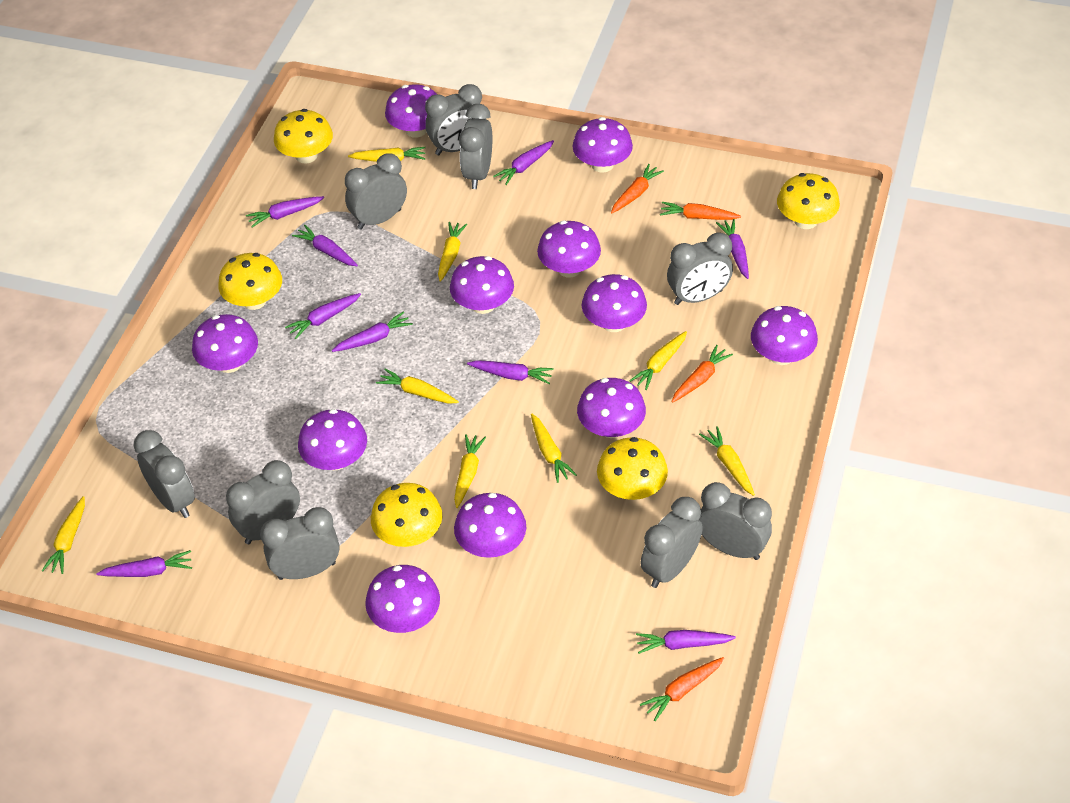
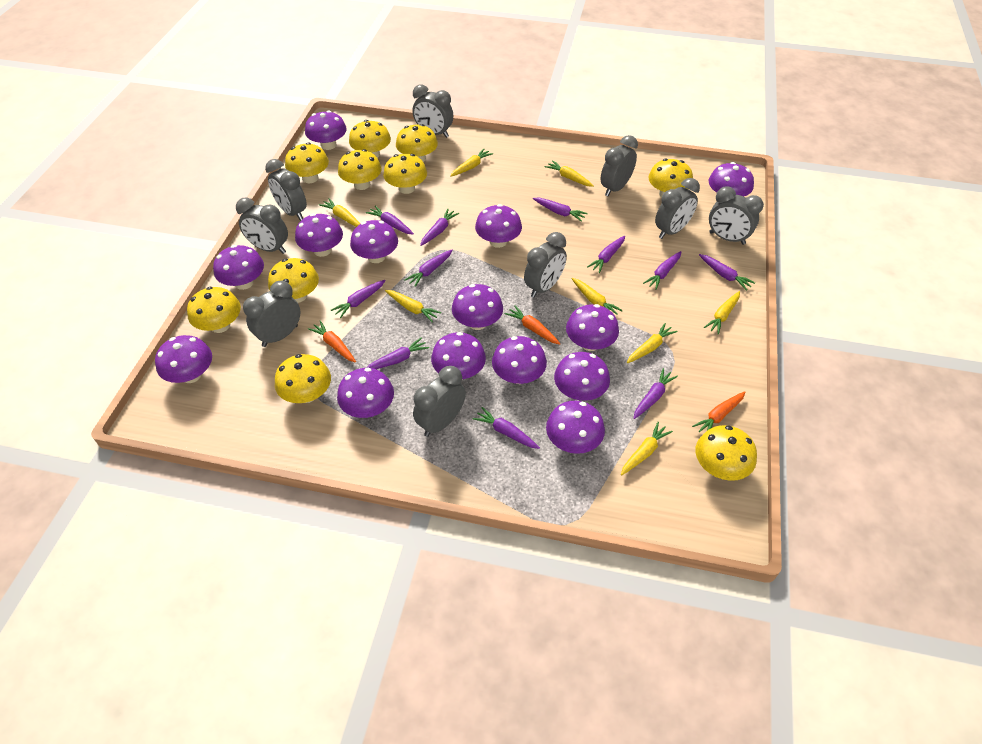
orange carrot: [611,164,664,214] [640,657,724,721] [660,202,741,220] [671,345,733,403] = 4 -> [308,320,356,362] [505,305,561,345] [692,391,746,432] = 3
purple carrot: [96,550,192,577] [246,196,324,227] [285,293,361,339] [292,225,358,266] [332,311,413,352] [467,360,554,384] [493,140,554,185] [636,630,736,654] [716,219,749,279] = 9 -> [331,280,386,318] [366,206,414,234] [366,337,429,369] [404,250,453,287] [420,209,459,246] [473,407,540,449] [533,198,588,222] [587,236,625,273] [633,368,678,419] [643,251,681,290] [699,254,755,291] = 11
purple mushroom: [192,314,258,373] [298,409,367,470] [365,565,440,633] [385,84,437,138] [450,256,514,314] [454,493,526,558] [537,220,601,278] [572,117,633,173] [577,378,646,438] [582,274,647,332] [751,306,818,365] = 11 -> [155,335,212,383] [213,245,264,290] [295,213,343,257] [305,111,347,150] [337,368,394,418] [350,220,398,263] [431,332,486,380] [452,284,503,330] [475,204,522,248] [492,336,547,384] [546,401,605,454] [554,352,610,401] [566,304,619,351] [709,162,754,196] = 14
yellow mushroom: [218,253,282,310] [274,109,333,164] [371,483,442,547] [597,437,668,500] [777,173,840,229] = 5 -> [187,287,241,333] [268,258,319,303] [275,354,331,403] [285,142,329,183] [338,149,382,190] [349,120,391,158] [383,154,427,194] [396,124,438,162] [648,159,693,197] [696,425,757,481] = 10

